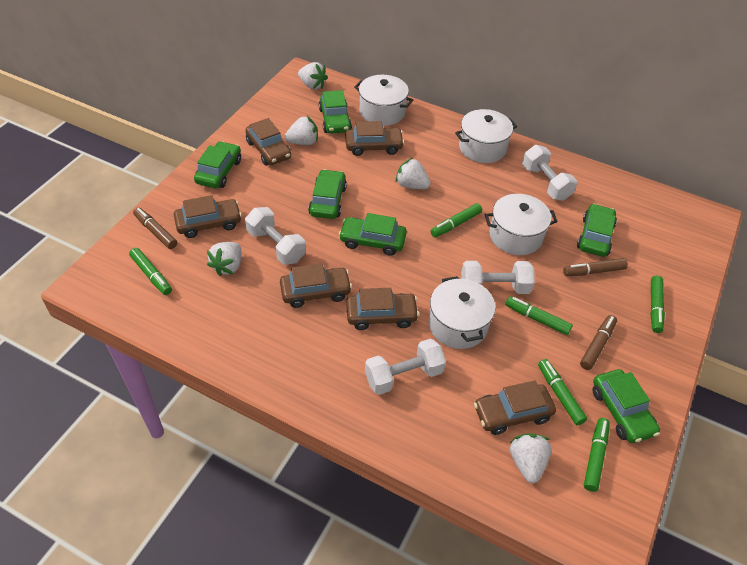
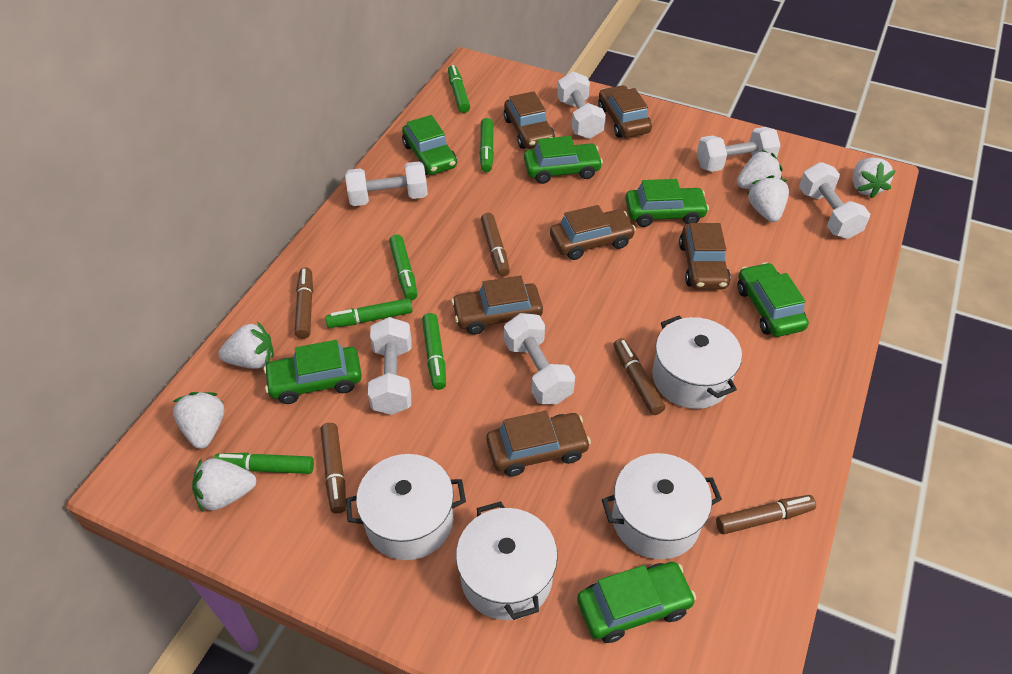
brown marker: [133,207,177,249] [563,258,628,276] [580,315,617,370] = 3 -> [295,267,313,339] [320,423,346,514] [481,213,510,276] [613,338,665,415] [716,495,816,534] = 5
white dumbbell: [245,207,306,265] [365,339,446,395] [461,261,535,294] [522,145,577,201] = 4 -> [345,162,428,206] [368,317,411,415] [504,313,575,404] [557,71,606,139] [697,127,781,172] [799,162,870,239] = 6
white strawberry: [207,242,241,276] [285,116,318,145] [298,62,328,90] [395,158,431,189] [510,433,552,483] = 5 -> [172,392,224,449] [192,458,257,512] [218,321,274,369] [737,150,783,189] [747,175,789,222] [853,158,896,199] = 6

